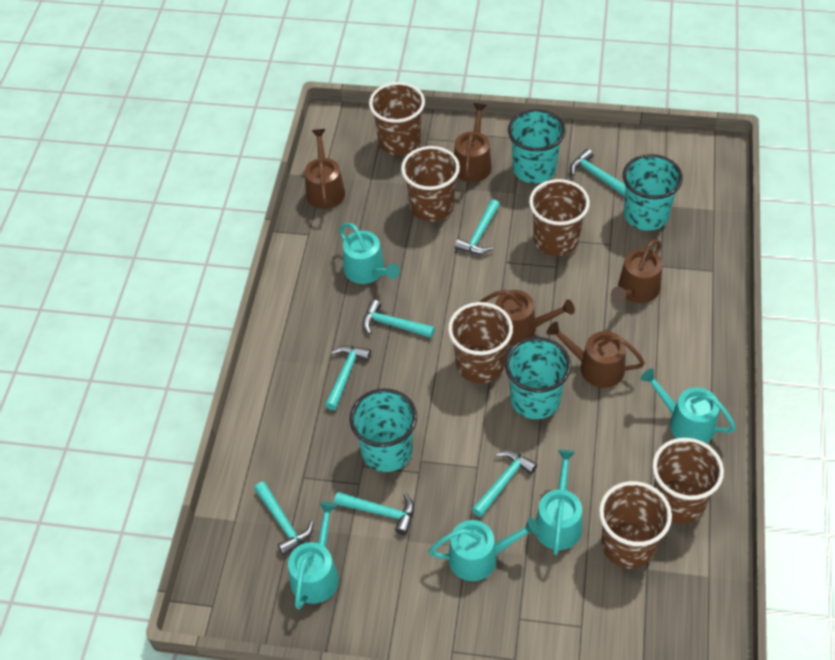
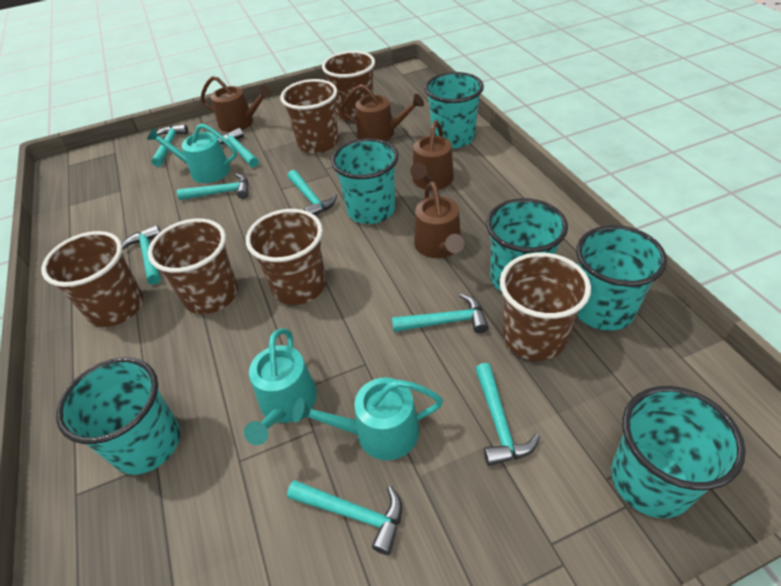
brown watering can: [305,129,345,209] [454,103,492,182] [479,289,575,345] [547,322,645,388] [611,239,663,303] = 5 -> [201,76,272,132] [341,84,424,141] [410,121,454,190] [414,181,464,258] = 4
turquoise cup: [349,389,417,472] [505,337,571,419] [508,109,565,184] [623,154,683,231] = 4 -> [56,357,180,475] [331,138,398,224] [425,72,484,148] [486,198,568,292] [576,225,667,331] [611,386,746,518] = 6
turquoise hammer: [254,481,313,555] [325,345,371,410] [334,492,414,535] [363,300,435,338] [455,199,500,254] [472,450,537,517] [570,149,625,197] = 7 -> [122,225,161,285] [151,124,188,167] [177,173,249,200] [218,128,259,168] [287,480,402,555] [288,170,337,216] [392,294,489,333] [475,363,540,466] = 8
turquoise watering can: [288,501,339,609] [339,223,400,284] [429,518,539,581] [535,450,582,555] [640,369,736,443] = 5 -> [147,124,237,183] [244,328,317,445] [293,378,443,460] = 3

